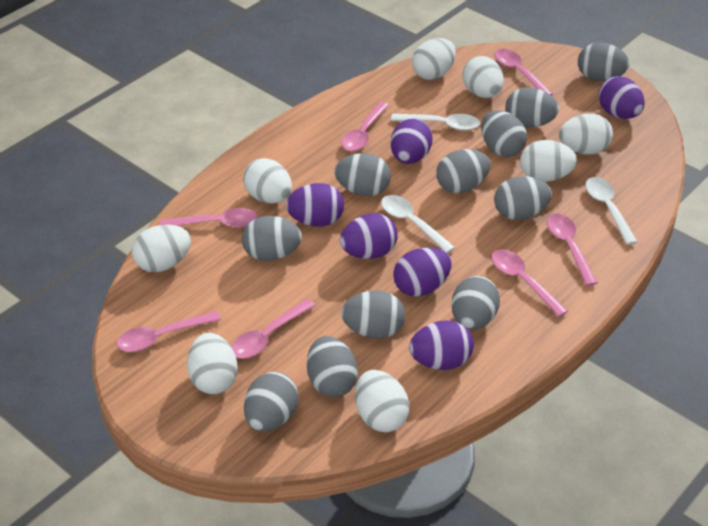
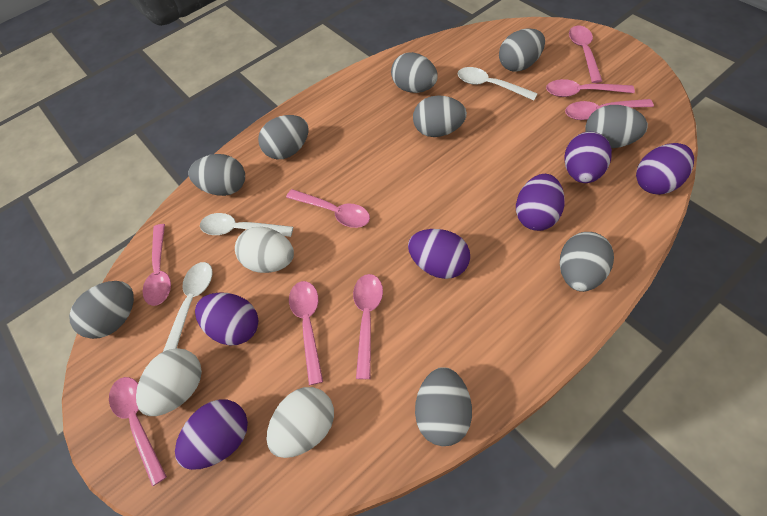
grey egg: [242,216,302,261] [244,372,298,431] [307,336,358,397] [334,153,391,196] [341,290,405,339] [436,149,490,193] [451,276,500,330] [481,110,527,157] [494,176,552,220] [505,87,559,128] [578,42,629,81] = 11 -> [69,281,134,339] [188,154,245,196] [258,115,309,160] [391,52,438,93] [413,96,467,137] [415,367,472,446] [499,28,545,71] [560,232,614,292] [586,105,648,148] = 9
pink spoon: [117,311,221,352] [160,208,258,227] [231,298,316,358] [341,102,389,151] [491,250,568,317] [495,49,553,96] [547,213,598,286] = 7 -> [109,377,167,486] [143,224,171,306] [286,189,370,228] [289,281,323,385] [353,274,383,379] [546,79,635,97] [565,99,654,120] [569,26,602,83] = 8
white egg: [132,225,191,272] [187,333,238,394] [243,158,292,204] [355,370,410,432] [412,38,456,80] [462,56,504,98] [520,140,577,182] [559,114,613,155] = 8 -> [136,348,202,416] [235,227,294,273] [266,387,334,458] = 3

